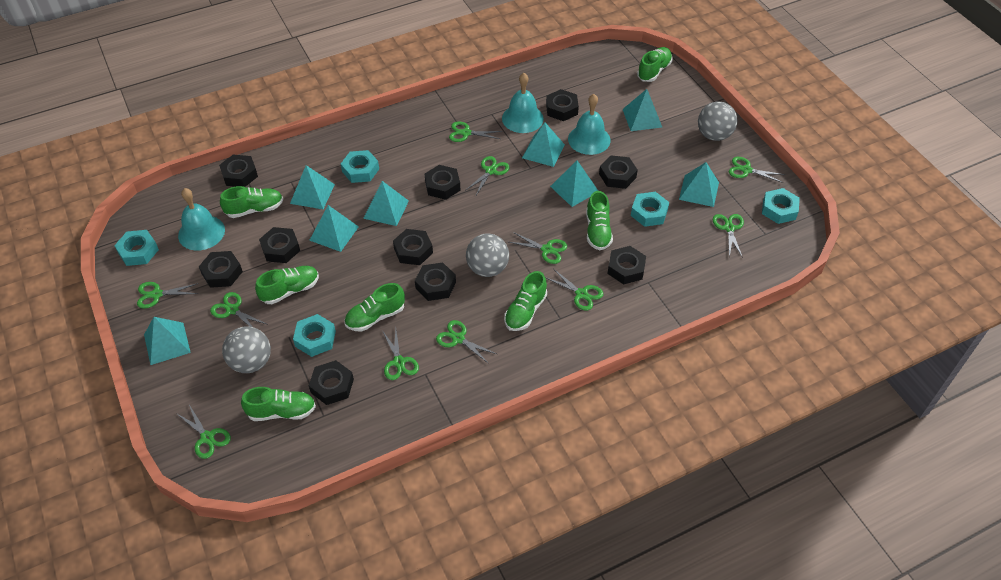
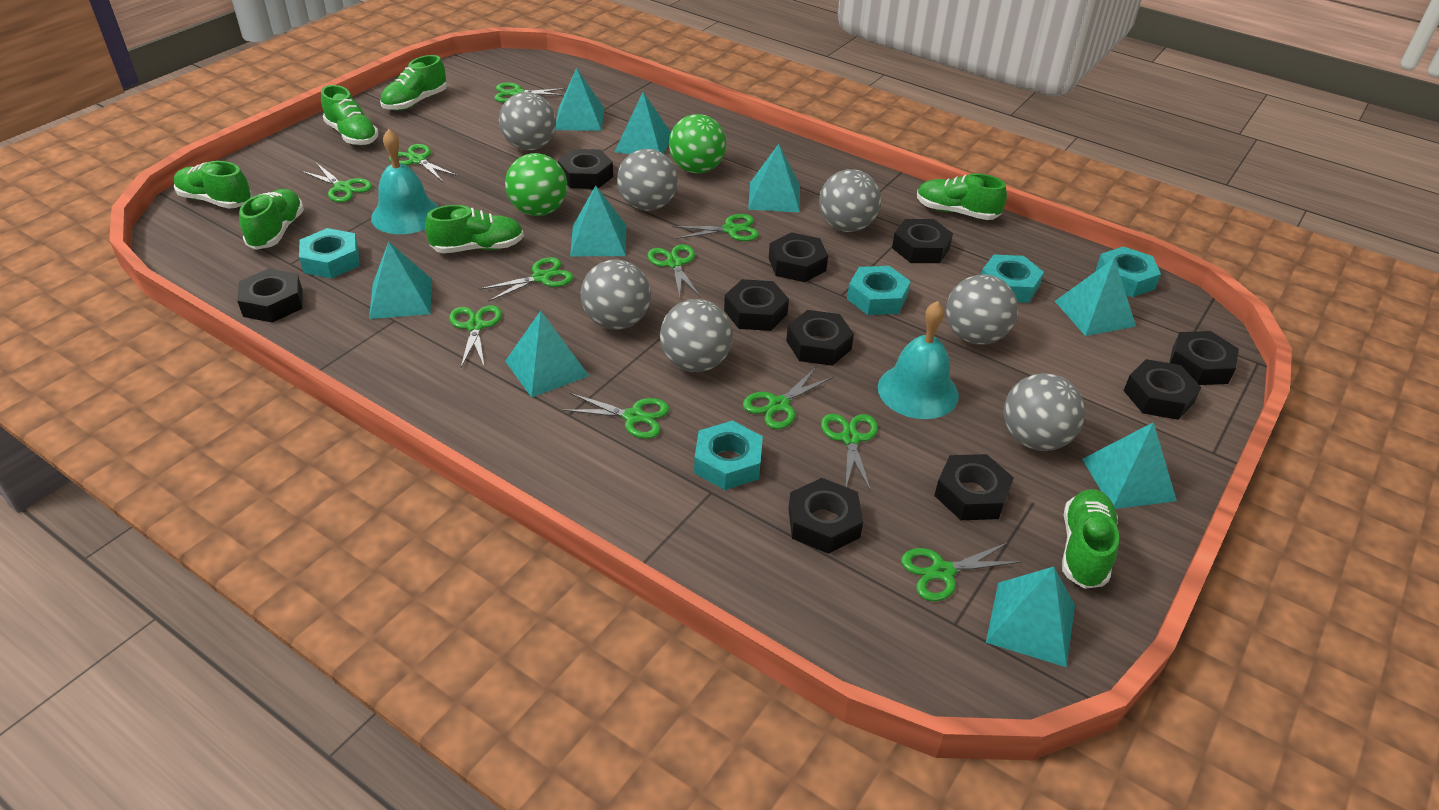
green ball: none = 0 -> [505,153,567,216] [669,114,726,174] = 2
grey ball: [222,326,271,373] [466,233,509,277] [698,101,737,141] = 3 -> [499,92,556,150] [581,259,651,330] [617,149,678,211] [660,299,733,372] [819,169,881,232] [946,275,1018,345] [1004,373,1085,451] = 7
turquoise bell: [178,188,225,251] [502,73,544,133] [568,94,611,155] = 3 -> [371,129,439,234] [878,301,959,419] = 2
turquoise pyramid: [144,317,191,365] [290,165,335,209] [309,205,359,252] [363,181,409,226] [522,122,565,167] [550,160,598,207] [623,89,662,131] [679,162,719,207] = 8 -> [369,241,432,319] [505,311,589,398] [555,68,605,131] [570,186,626,256] [615,92,671,154] [748,144,800,213] [986,567,1075,667] [1055,258,1136,336] [1082,422,1177,509] = 9

